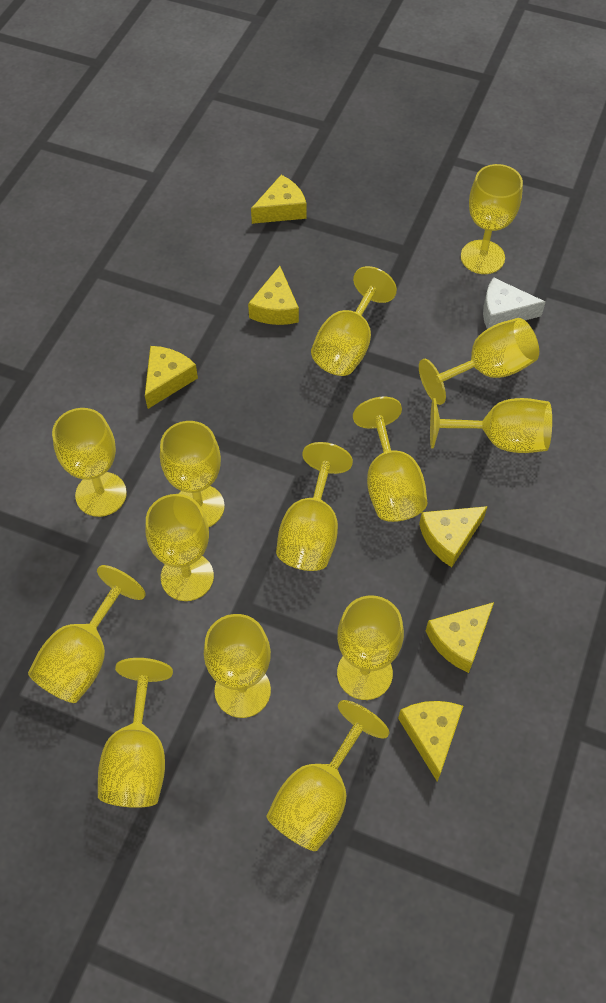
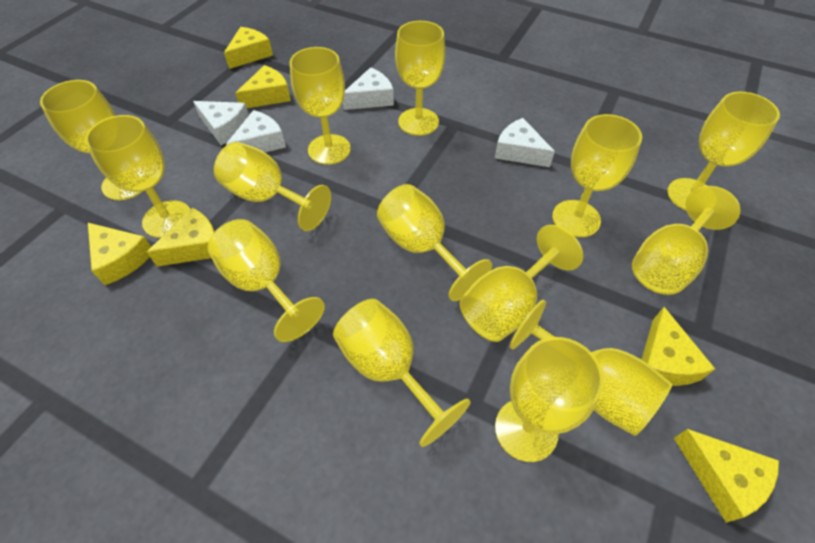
white cheese: [483,277,546,329] = 1 -> [193,101,249,145] [226,110,286,152] [343,67,394,110] [495,118,555,167] = 4

